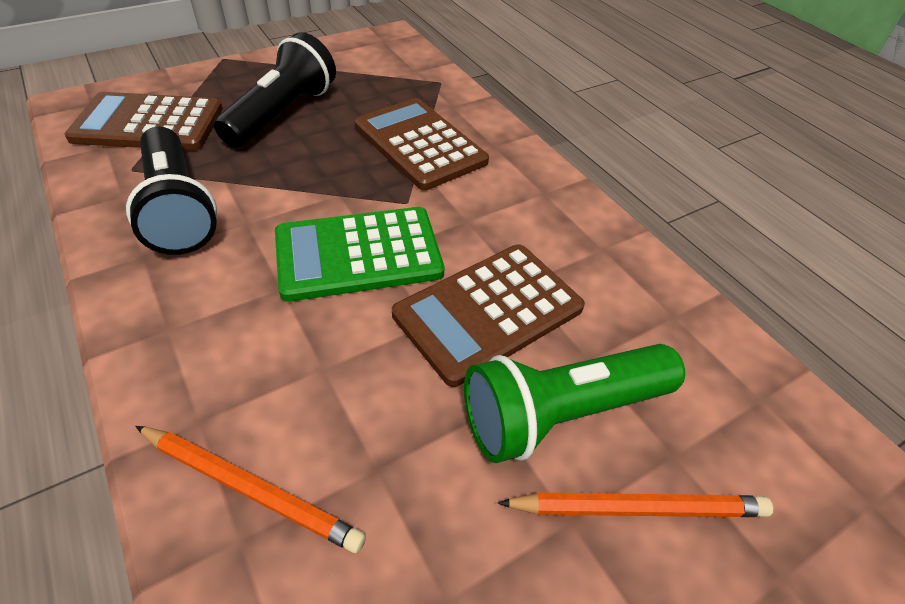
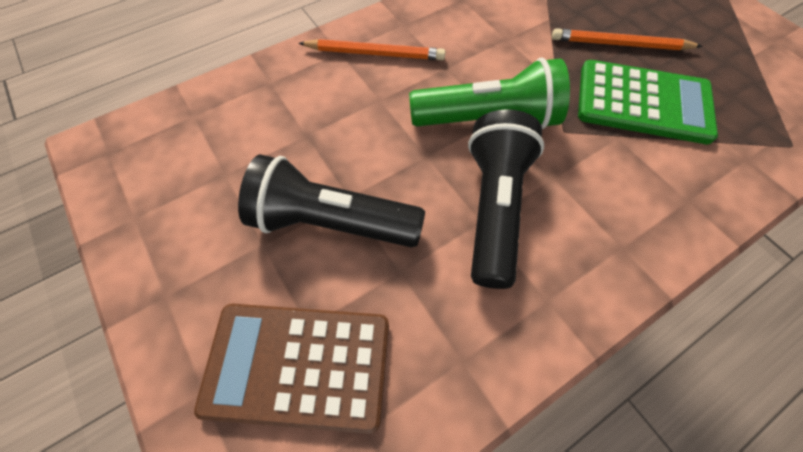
brown calculator: [65,92,223,151] [354,98,489,190] [392,244,585,387] = 3 -> [194,303,389,434] = 1

